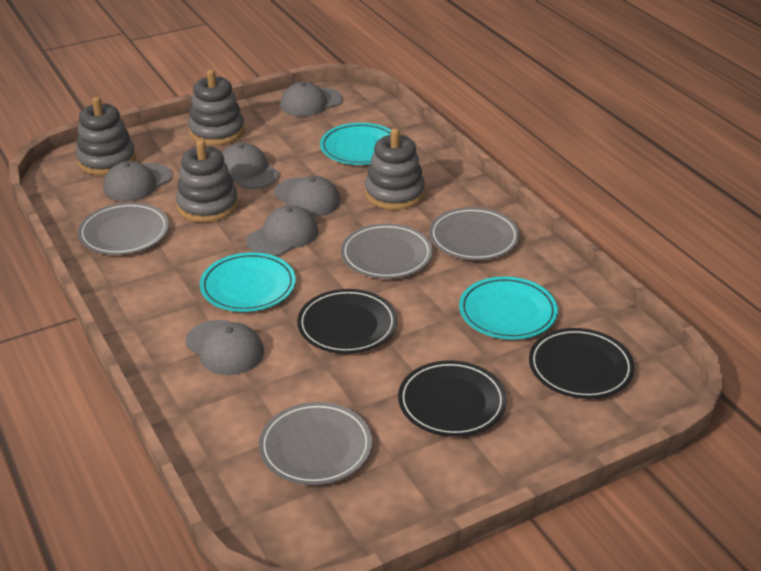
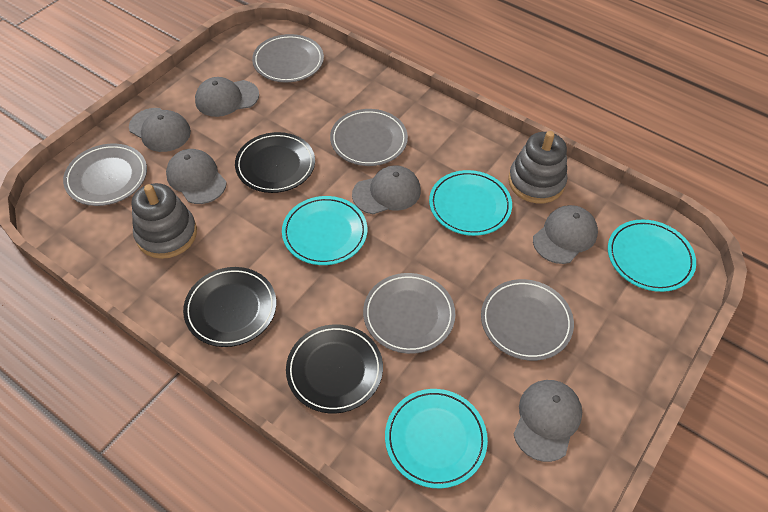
grey plate: [78,202,169,255] [259,402,372,485] [341,223,433,279] [429,207,520,260] = 4 -> [63,143,147,206] [252,34,324,82] [330,109,408,166] [363,273,455,354] [481,279,574,361] = 5
grey stacking toy: [76,97,136,175] [176,140,238,222] [188,69,245,145] [365,128,425,210] = 4 -> [132,183,197,259] [508,131,567,204] = 2
turquoise plate: [200,252,296,312] [320,123,391,165] [459,277,558,339] = 3 -> [282,196,367,265] [385,389,488,488] [429,170,512,236] [608,219,696,292] = 4

